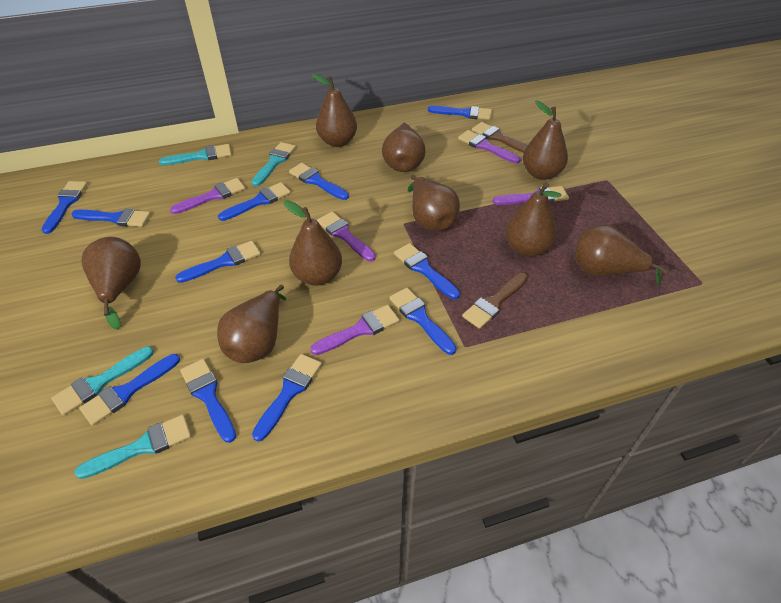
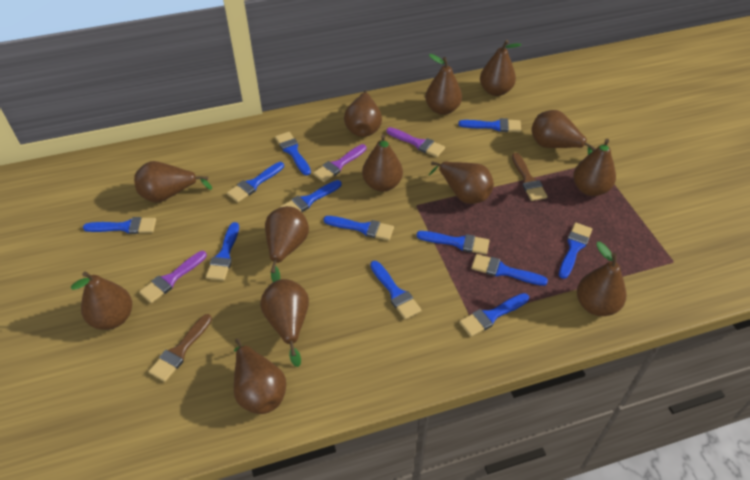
blue brush: [42,181,88,234] [71,209,151,227] [79,354,180,426] [175,241,261,283] [180,359,236,443] [218,182,291,221] [252,354,322,442] [289,163,349,200] [389,288,457,355] [394,243,460,299] [428,106,492,120] = 11 -> [83,217,156,234] [206,222,239,281] [227,162,284,202] [275,132,311,175] [280,180,342,212] [324,216,394,241] [370,261,422,320] [416,231,490,255] [458,118,521,132] [459,293,529,337] [471,254,548,286] [559,223,592,279] = 12
brown pear: [81,237,141,330] [217,285,286,363] [284,200,342,286] [312,73,357,147] [382,123,425,172] [408,175,460,231] [505,183,562,257] [523,101,568,180] [574,225,668,286] = 9 -> [71,271,132,330] [134,161,212,203] [234,338,286,414] [260,279,309,367] [265,206,309,282] [344,90,382,137] [362,134,403,192] [425,54,462,115] [428,161,494,204] [480,40,522,96] [531,110,596,155] [573,139,616,196] [577,242,626,316] = 13
purple brush: [170,178,245,214] [310,305,400,355] [317,212,376,262] [458,130,521,163] [493,186,569,205] = 5 -> [139,251,207,303] [313,144,367,182] [386,127,445,157] = 3
turquoise brush: [51,347,154,416] [74,415,191,479] [159,144,232,165] [251,142,296,187] = 4 -> none = 0

